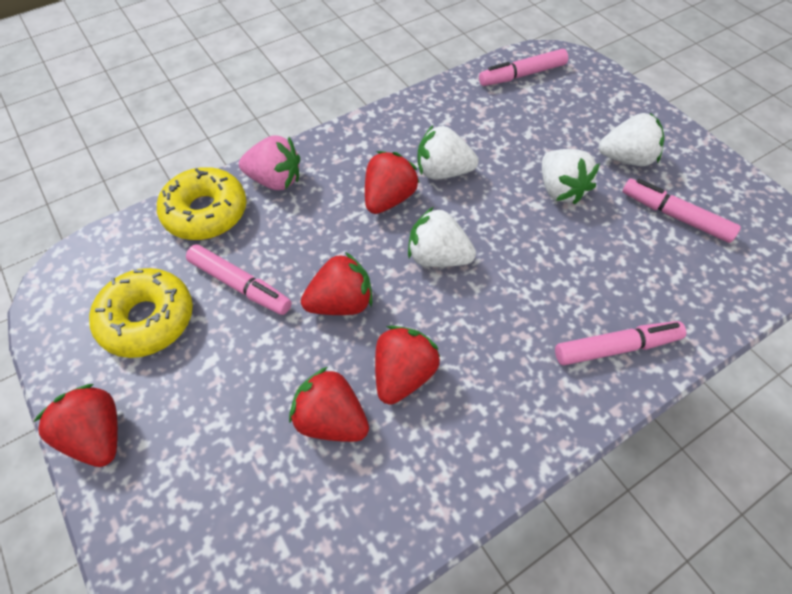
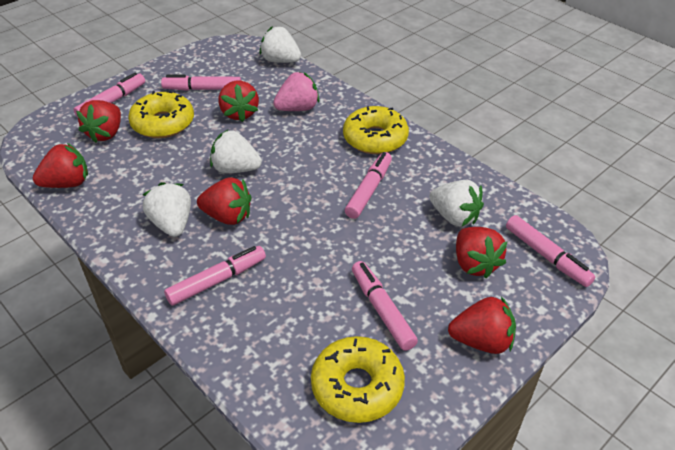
pink marker: [186,244,292,315] [479,49,568,86] [555,321,686,365] [622,179,741,243] = 4 -> [73,72,145,117] [161,75,241,91] [164,246,266,306] [345,152,392,219] [352,261,418,351] [506,215,595,287] = 6
red strawberry: [34,384,118,467] [289,367,369,442] [301,252,372,315] [365,151,420,214] [375,326,440,405] = 5 -> [33,143,88,188] [76,100,121,143] [197,177,251,225] [219,81,259,122] [448,296,516,354] [456,227,507,278] = 6
yellow donut: [89,268,193,358] [157,167,247,240] = 2 -> [128,91,194,138] [311,336,405,423] [343,106,409,154] = 3

